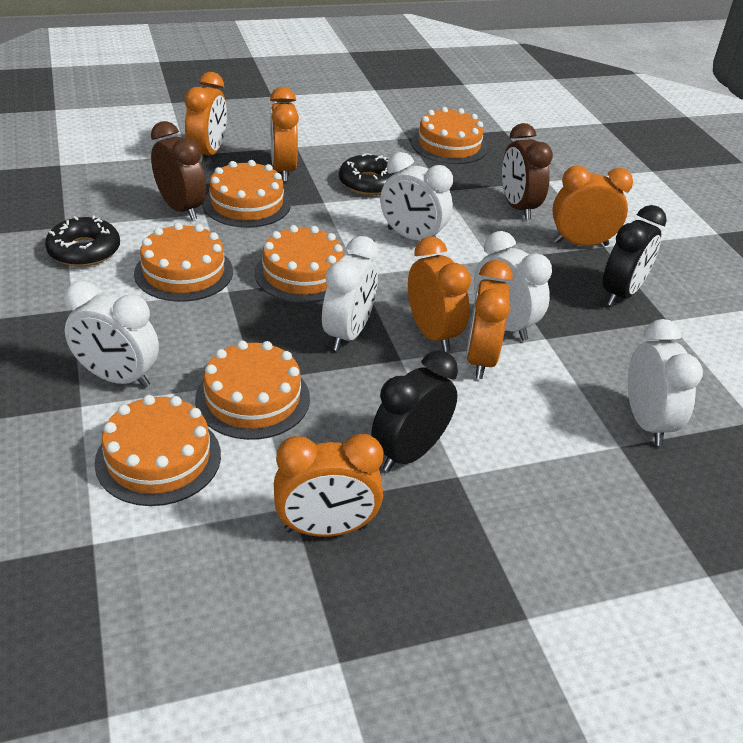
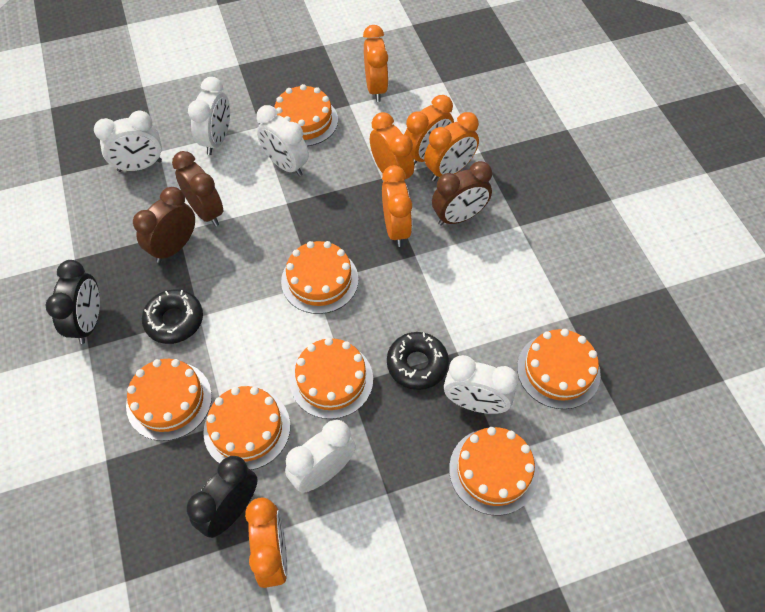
brown clock: [151,121,206,220] [502,123,553,220] = 2 -> [133,187,195,263] [172,151,223,226] [432,161,492,226] = 3
orange cake: [95,395,221,506] [134,223,233,302] [195,340,310,440] [203,160,291,228] [255,225,343,303] [411,107,487,164] = 6 -> [126,359,212,441] [203,386,290,470] [274,84,338,146] [281,241,359,314] [290,338,373,419] [449,427,539,516] [517,329,601,409] = 7

